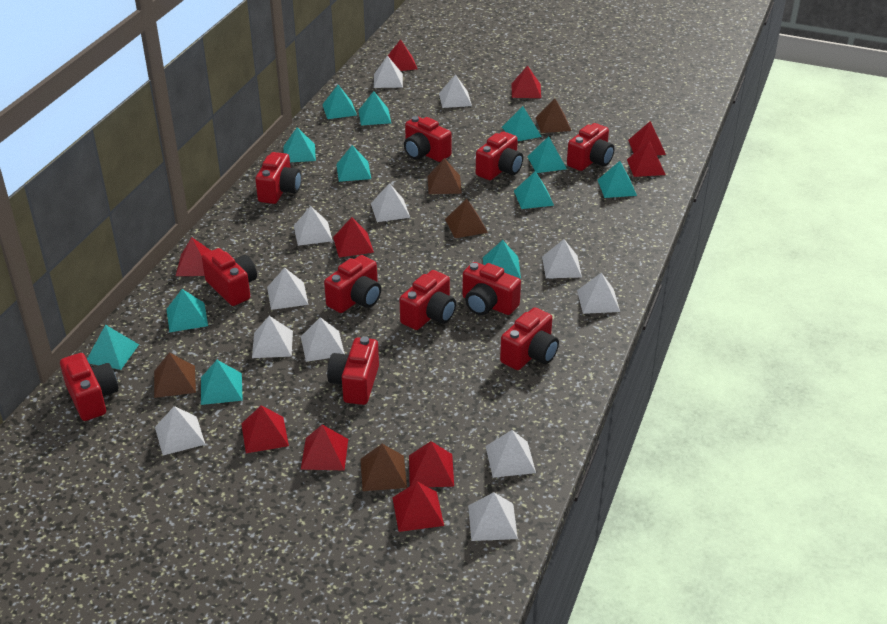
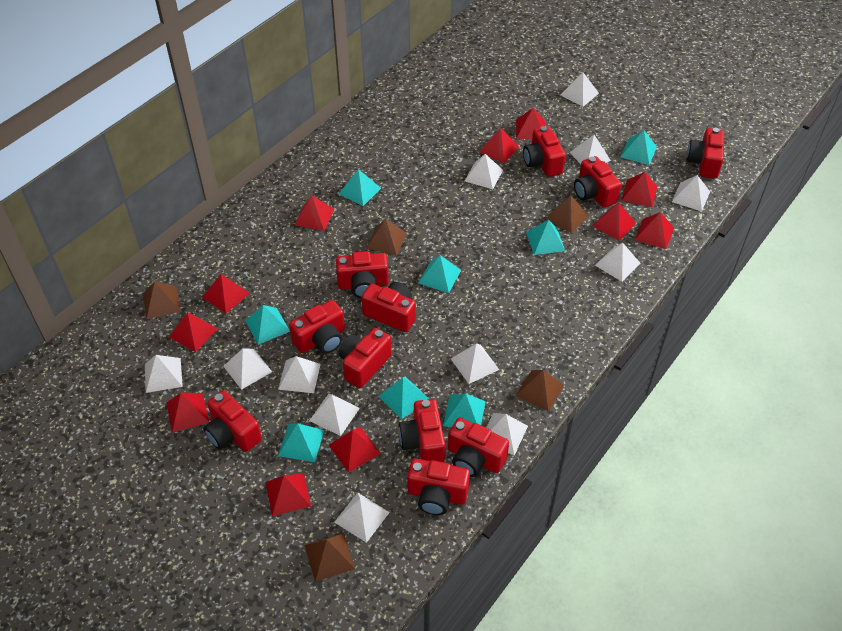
red pyramid: [176,237,211,276] [241,405,289,453] [301,425,348,470] [333,217,374,257] [388,39,417,71] [392,482,444,532] [409,441,454,487] [512,65,541,98] [627,140,666,177] [628,121,666,155] = 10 -> [166,393,209,433] [169,312,218,352] [202,274,250,313] [265,473,311,516] [294,195,334,231] [329,427,381,473] [479,128,519,163] [516,108,545,139] [593,203,636,241] [621,172,657,207] [635,212,674,249] = 11
turquoise pyramid: [87,325,139,370] [166,289,208,332] [201,360,243,405] [284,127,316,162] [322,85,357,119] [336,145,371,182] [358,91,391,126] [483,240,521,279] [502,106,542,141] [514,171,554,209] [527,136,567,173] [598,161,637,198] = 12 -> [245,305,290,345] [278,423,324,462] [339,169,381,206] [378,377,429,419] [418,255,461,293] [443,393,486,427] [526,220,565,255] [621,130,657,165] = 8

